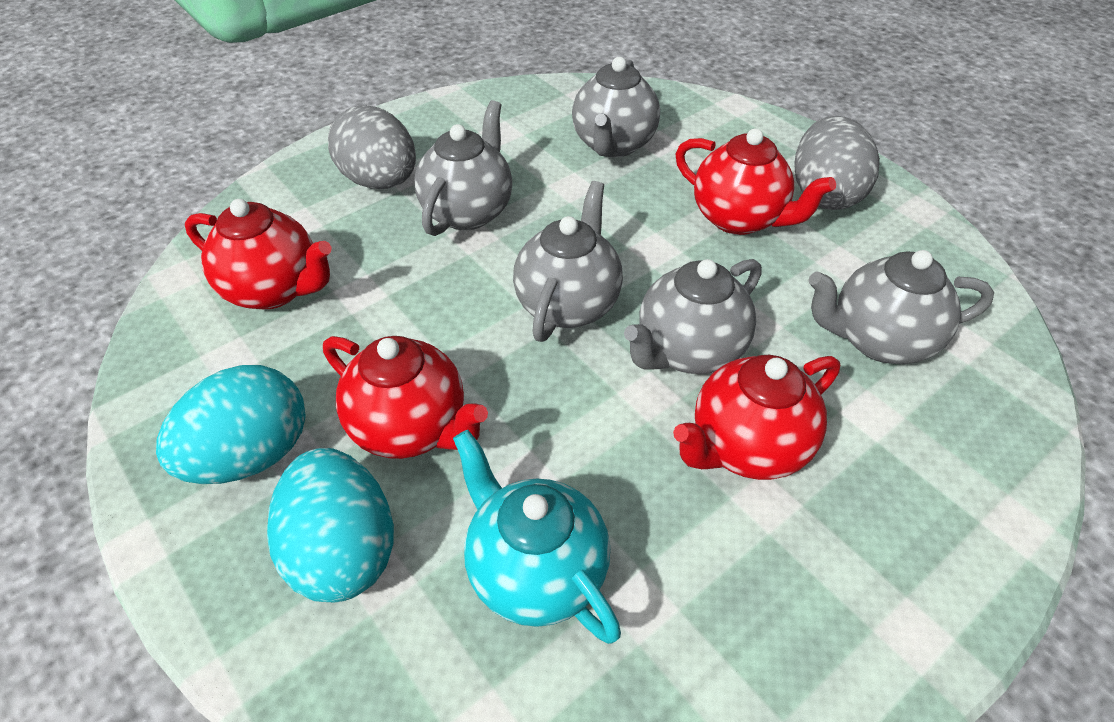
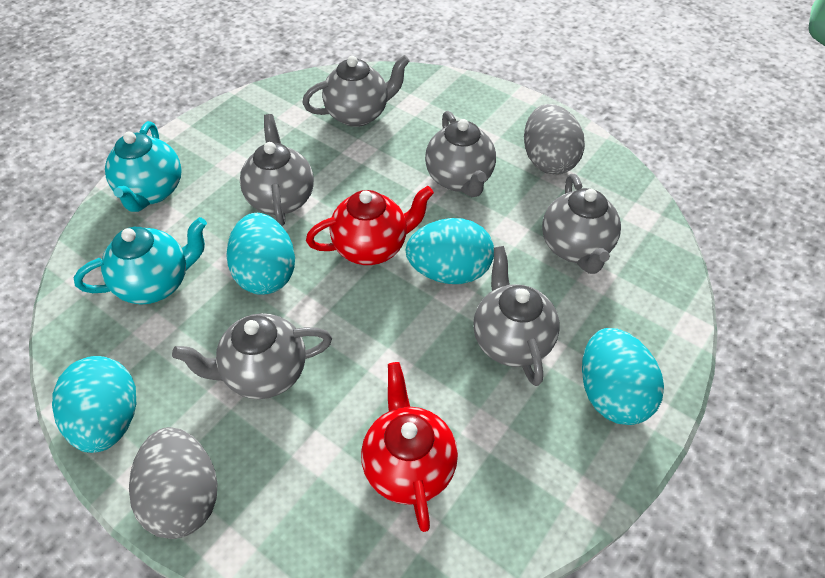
grey teapot: [414,100,512,236] [513,181,623,342] [572,57,660,158] [624,259,762,374] [808,250,994,364] = 5 -> [172,313,332,399] [240,114,314,226] [302,55,410,127] [425,111,496,197] [473,246,560,386] [542,174,621,274] = 6
red teapot: [185,199,331,310] [323,336,488,459] [673,355,840,480] [675,128,836,235] = 4 -> [306,186,434,265] [361,362,458,532] = 2
turquoise egg: [156,365,305,484] [267,448,394,602] = 2 -> [52,356,136,453] [226,213,295,295] [406,218,494,284] [582,328,664,425] = 4
turquoise teapot: [453,430,621,644] = 1 -> [74,217,207,304] [105,121,181,212] = 2

